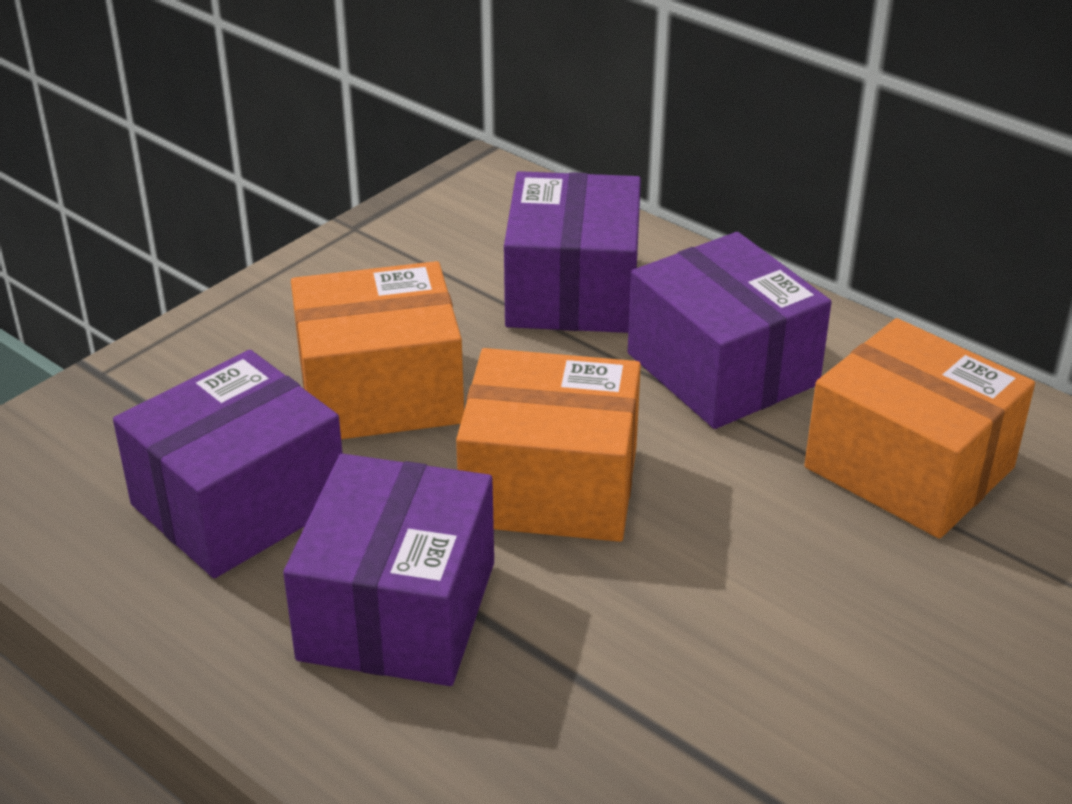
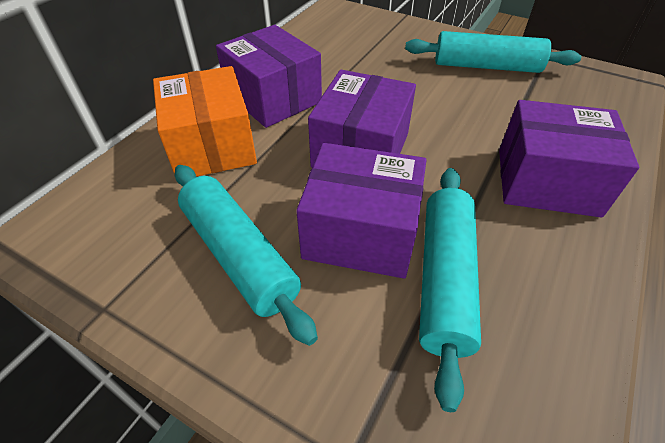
orange box: [291,261,464,439] [456,348,641,542] [804,318,1035,539] = 3 -> [153,66,257,177] = 1
turquoise rolling pin: none = 0 -> [174,165,318,346] [405,31,581,73] [419,168,481,412] = 3

